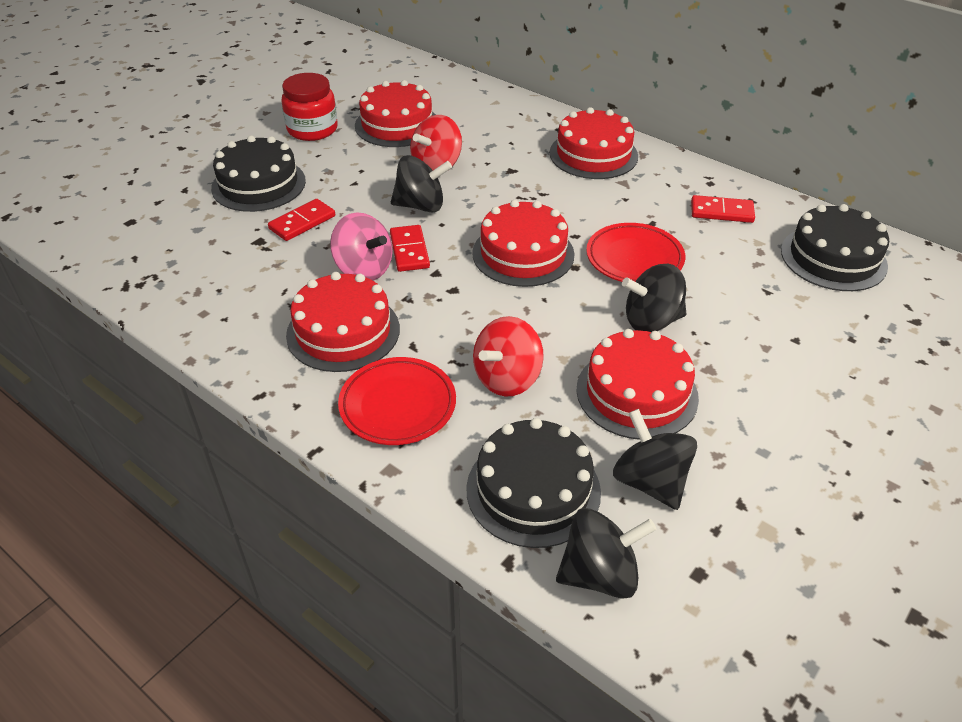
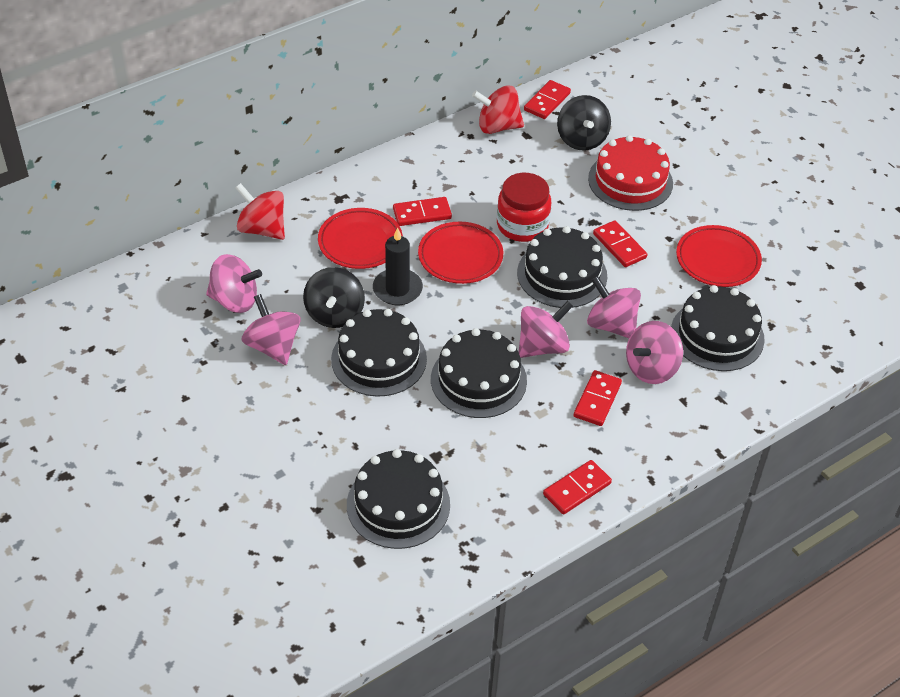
black cake: [211,135,306,212] [466,418,601,548] [781,204,889,291] = 3 -> [331,309,427,397] [347,449,450,549] [431,328,527,418] [517,226,607,308] [671,285,765,371] = 5
black candle: none = 0 -> [373,227,423,305] = 1
black spinning top: [391,155,452,213] [556,508,656,599] [613,409,697,510] [622,264,686,332] = 4 -> [303,267,365,328] [557,95,611,151] = 2
pink spinning top: [330,212,392,281] = 1 -> [206,254,262,313] [241,294,301,365] [519,301,573,358] [587,276,641,338] [626,321,683,384] = 5
red cake: [286,272,400,372] [355,80,436,147] [472,200,575,287] [550,107,638,179] [576,329,699,440] = 5 -> [588,135,673,211] = 1
red domino: [268,199,335,241] [390,225,430,272] [691,195,755,223] = 3 -> [393,197,452,226] [524,80,571,119] [543,460,612,515] [574,370,622,426] [593,220,647,267] = 5
red plate: [338,357,456,445] [586,223,685,282] = 2 -> [318,208,403,269] [418,222,503,284] [676,225,762,287] = 3

